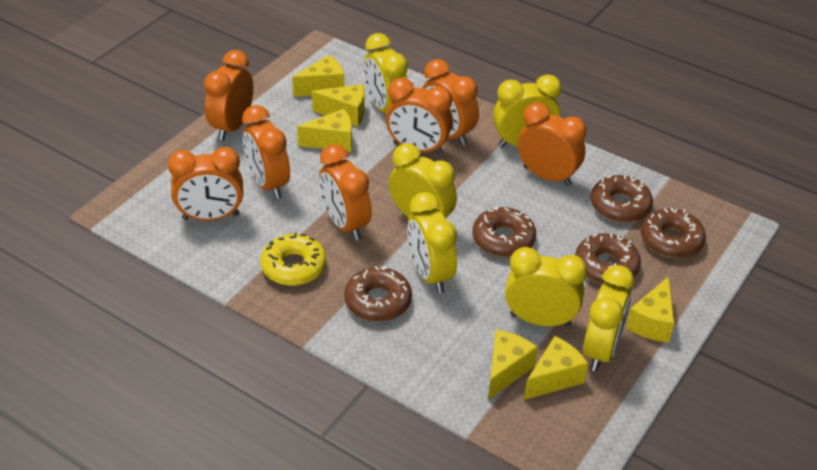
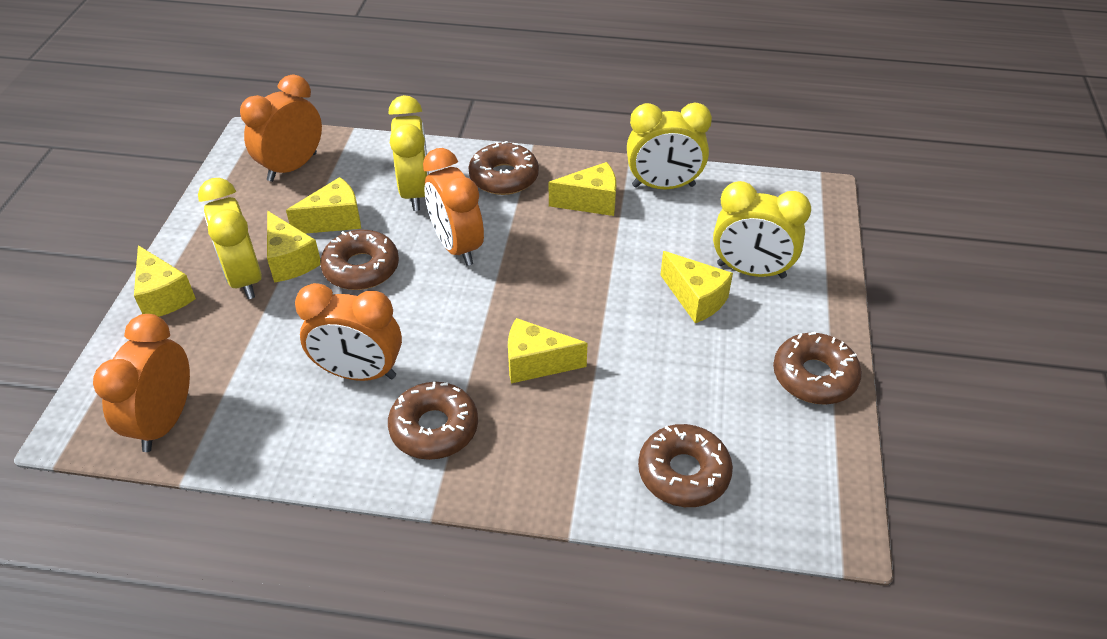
orange clock: [168,147,243,221] [204,50,253,140] [242,105,290,199] [319,144,372,241] [386,78,453,155] [422,59,479,146] [517,102,586,186] = 7 -> [93,314,190,452] [240,74,322,182] [295,283,402,381] [423,148,484,266] = 4
yellow clock: [364,33,408,113] [389,143,457,218] [407,192,457,293] [493,75,561,148] [505,247,587,327] [583,265,634,371] = 6 -> [198,178,262,299] [388,95,429,211] [627,103,712,190] [713,181,811,279] = 4
yellow donut: [260,233,326,286] = 1 -> none = 0

